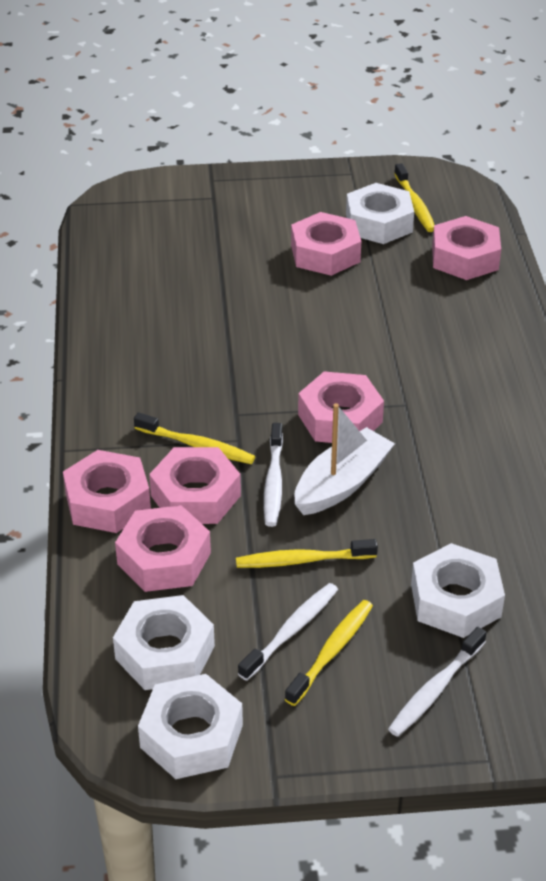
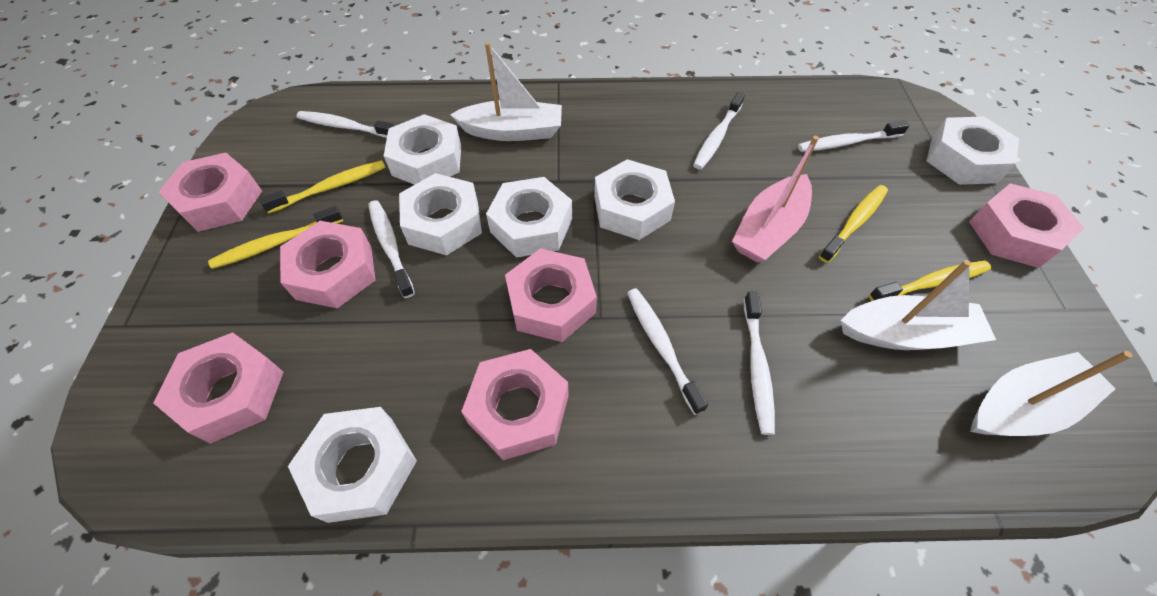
pink boat: none = 0 -> [732,136,819,263] = 1
white boat: [295,403,395,515] = 1 -> [450,42,562,141] [841,260,996,350] [970,351,1132,436] = 3
white nut: [113,595,215,690] [138,674,243,779] [346,183,414,244] [411,543,505,638] = 4 -> [288,407,417,523] [384,114,461,185] [399,173,482,255] [486,177,572,258] [594,159,675,240] [927,116,1019,185] = 6
white toothbrush: [238,583,338,681] [264,423,283,527] [388,627,487,737] = 3 -> [296,111,396,138] [368,200,415,298] [627,288,708,415] [693,92,745,169] [744,291,775,435] [798,120,910,152] = 6

